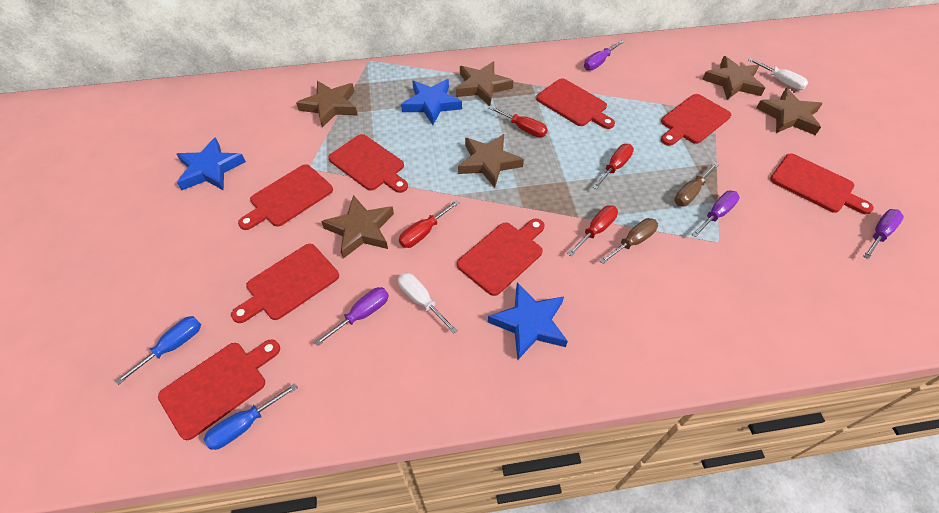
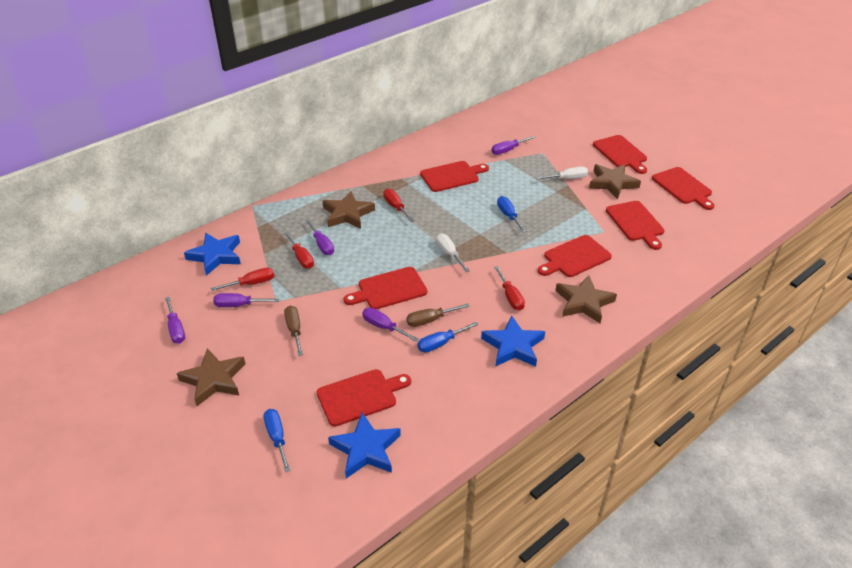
blue screwdriver: [115,316,201,385] [204,383,298,450] = 2 -> [264,409,290,472] [417,322,479,352] [497,196,526,232] = 3
brown star: [296,81,357,128] [321,195,394,259] [456,61,513,106] [458,134,524,188] [702,56,765,100] [756,88,823,135] = 6 -> [177,348,245,406] [322,191,375,229] [555,275,617,323] [589,164,641,199] = 4
purple screwdriver: [314,287,389,347] [584,40,624,70] [691,191,740,237] [863,209,904,259] = 4 -> [165,297,185,344] [213,293,279,307] [306,219,334,255] [362,308,418,342] [492,136,536,155] = 5
red cutting board: [158,339,280,440] [231,244,339,323] [238,164,333,230] [328,134,408,193] [457,218,545,296] [536,78,615,129] [661,94,731,146] [770,153,874,214] = 8 -> [317,369,411,427] [344,267,427,309] [420,161,489,192] [538,235,612,277] [593,135,647,174] [606,201,664,250] [652,167,715,210] = 7

